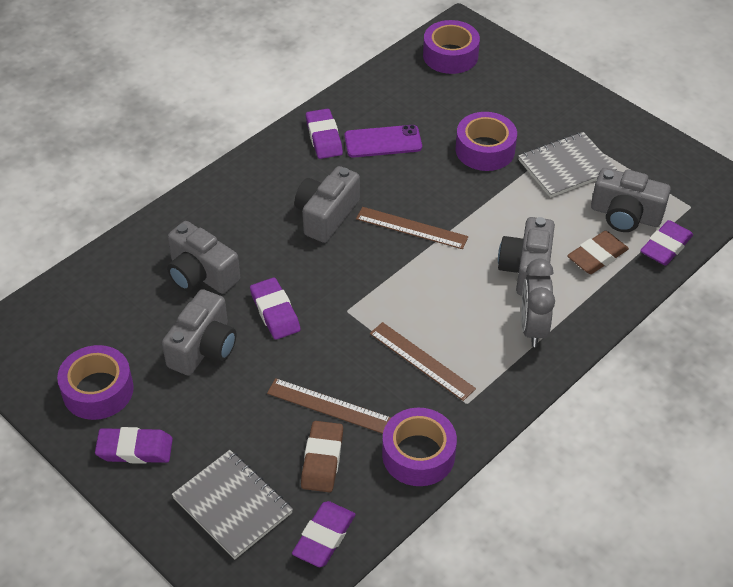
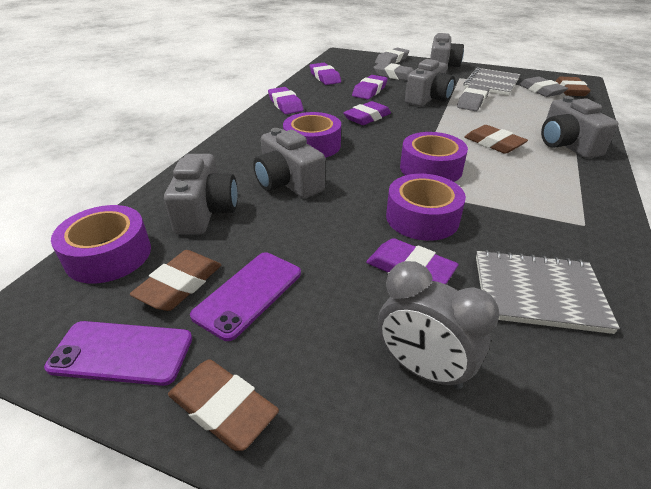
brown eraser: [301,421,343,492] [567,231,629,274] = 2 -> [130,250,221,311] [168,359,279,451] [464,125,528,154] [555,77,591,96] = 4
brown ruler: [267,378,391,434] [356,207,468,249] [370,322,476,401] = 3 -> none = 0
grey eraser: none = 0 -> [373,62,414,81] [375,48,409,64] [457,84,490,111] [519,77,568,97] = 4
purple phone: [345,125,422,157] = 1 -> [44,321,192,386] [190,252,301,341] = 2

